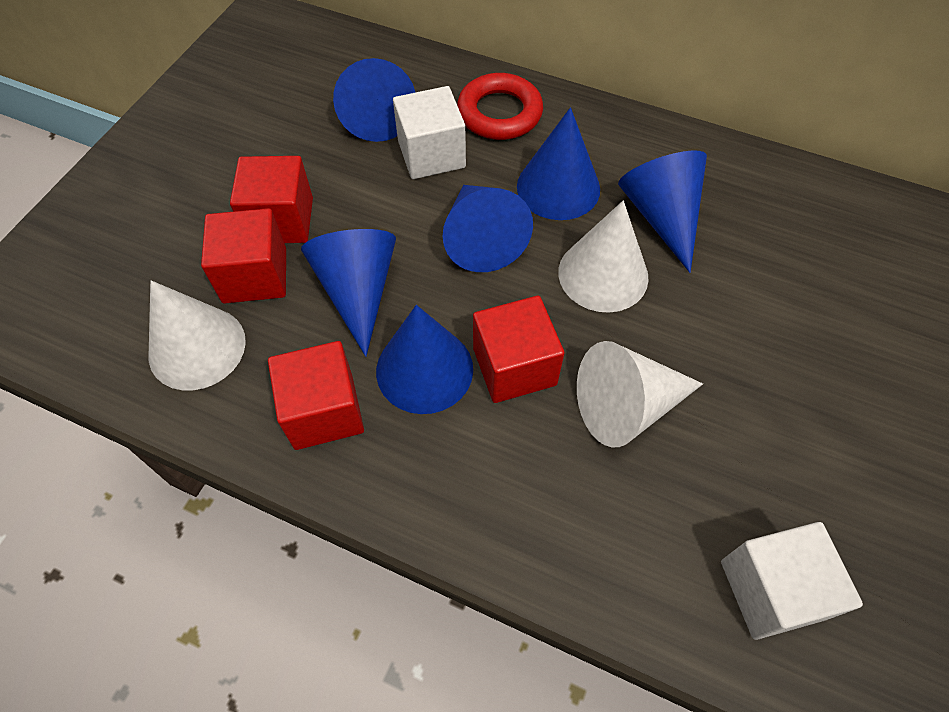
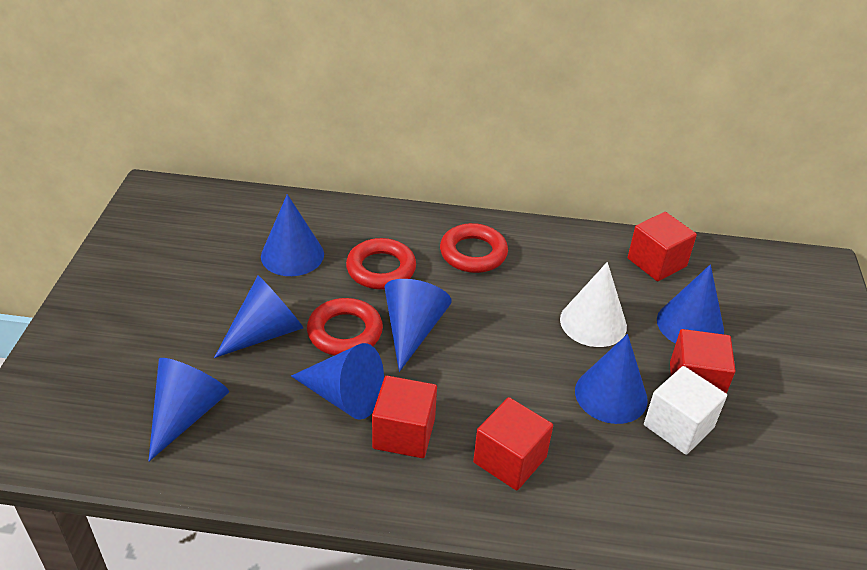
blue cone: [301,229,396,357] [333,58,415,142] [376,305,473,414] [442,185,533,272] [517,107,600,220] [618,151,707,273] = 6 -> [148,358,229,461] [214,276,303,358] [261,194,324,276] [291,343,384,420] [384,279,452,372] [575,334,648,424] [657,264,724,344] = 7
red ring: [457,73,543,140] = 1 -> [307,298,383,356] [346,238,416,290] [440,223,508,273] = 3
white cone: [149,280,246,390] [558,200,649,313] [577,341,703,447] = 3 -> [560,262,627,347] = 1
white cube: [393,86,466,179] [721,522,863,640] = 2 -> [644,366,727,455] = 1

